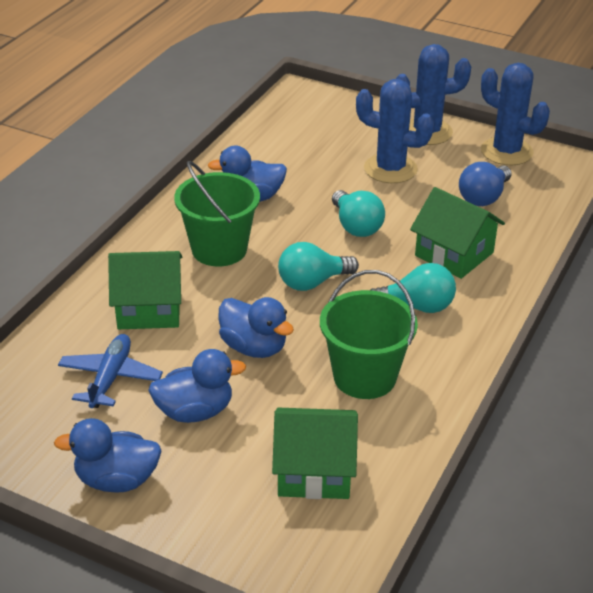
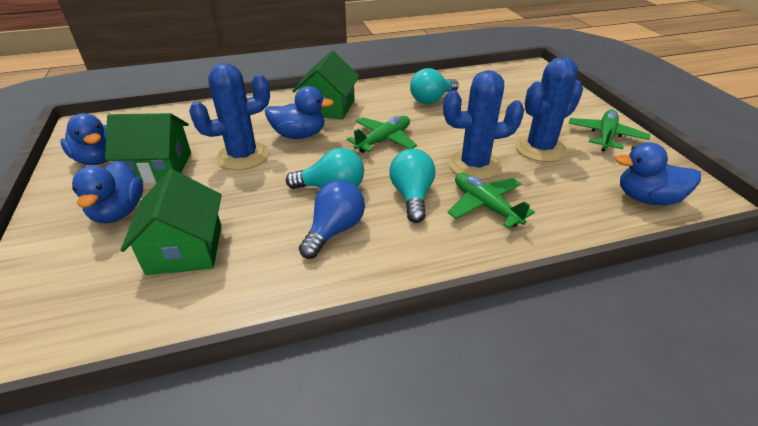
blue plane: [58,334,163,408] = 1 -> none = 0
green bucket: [174,161,260,267] [320,270,418,399] = 2 -> none = 0
green plane: none = 0 -> [347,116,417,153] [448,173,535,228] [569,110,650,152] = 3

